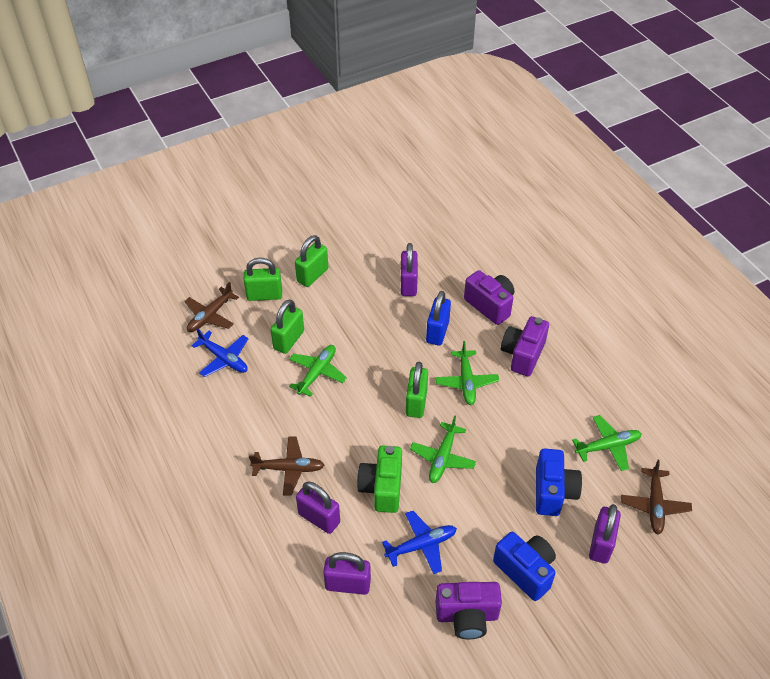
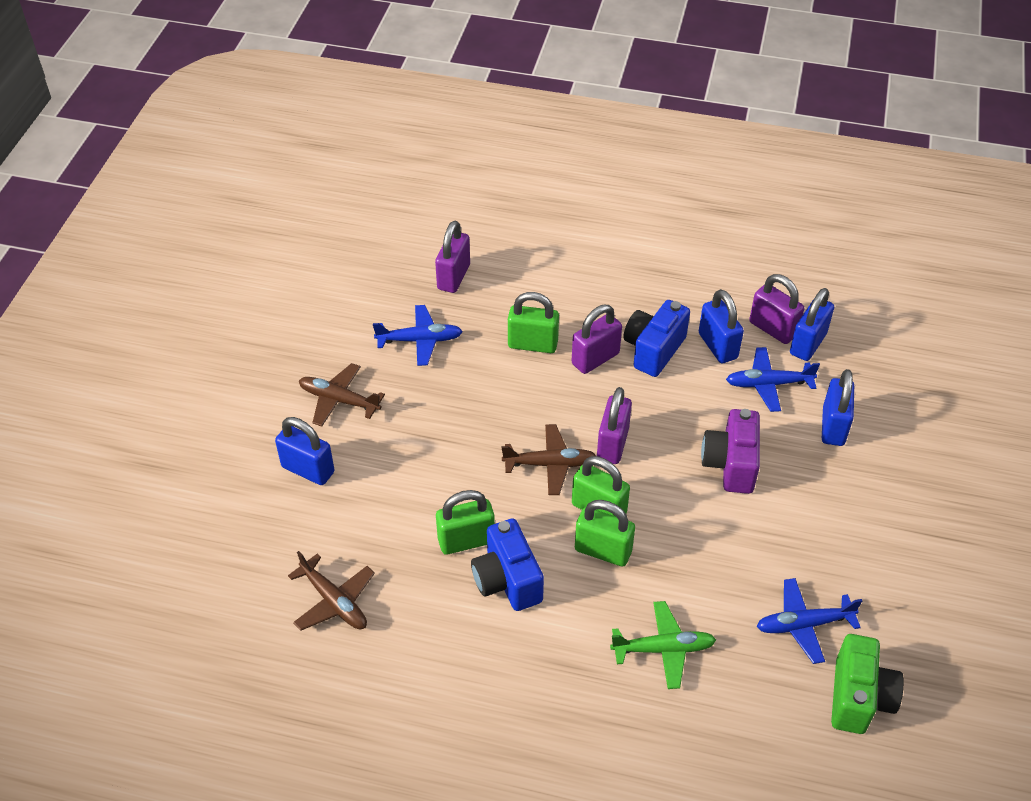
blue padlock: [426,291,451,346] = 1 -> [275,417,335,485] [699,289,744,363] [790,288,834,361] [822,369,854,446] = 4
blue plane: [192,328,249,377] [382,511,457,574] = 2 -> [373,305,463,366] [726,347,820,412] [756,578,862,664] = 3
green plane: [289,345,347,397] [410,415,476,483] [435,341,499,405] [572,415,642,471] = 4 -> [610,601,716,689] = 1
purple camera: [435,582,502,639] [464,270,514,325] [501,316,549,377] = 3 -> [701,409,760,494] = 1

